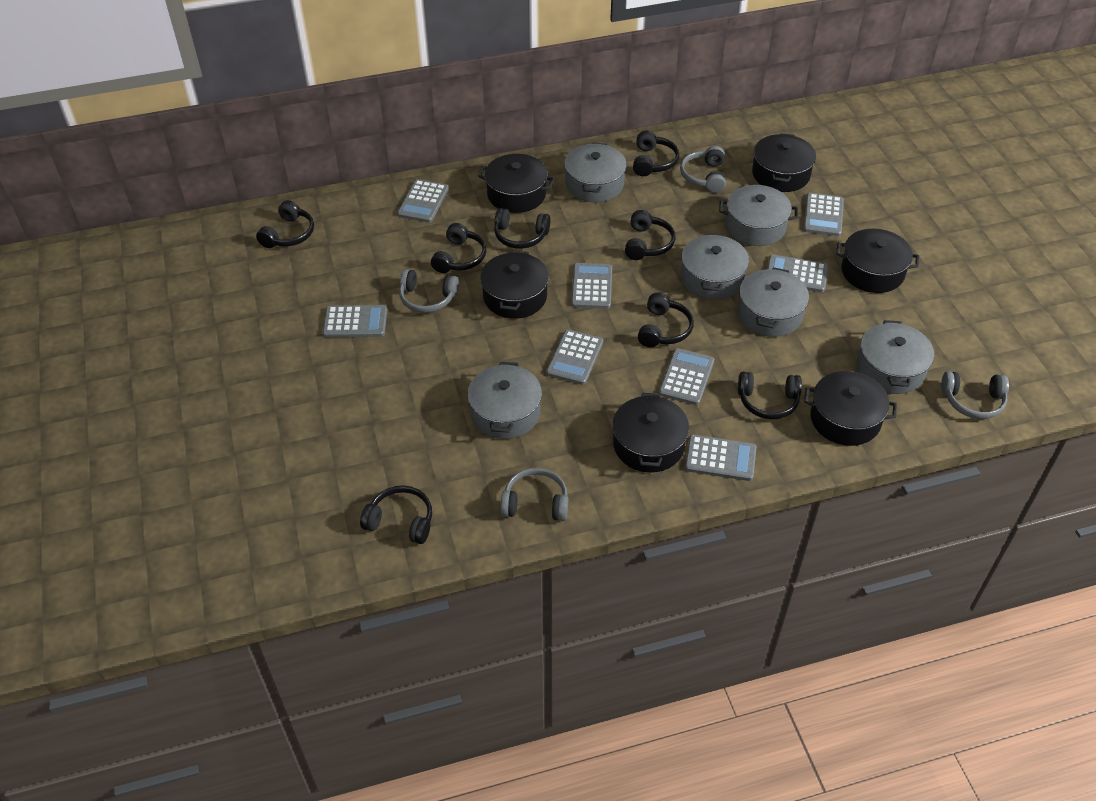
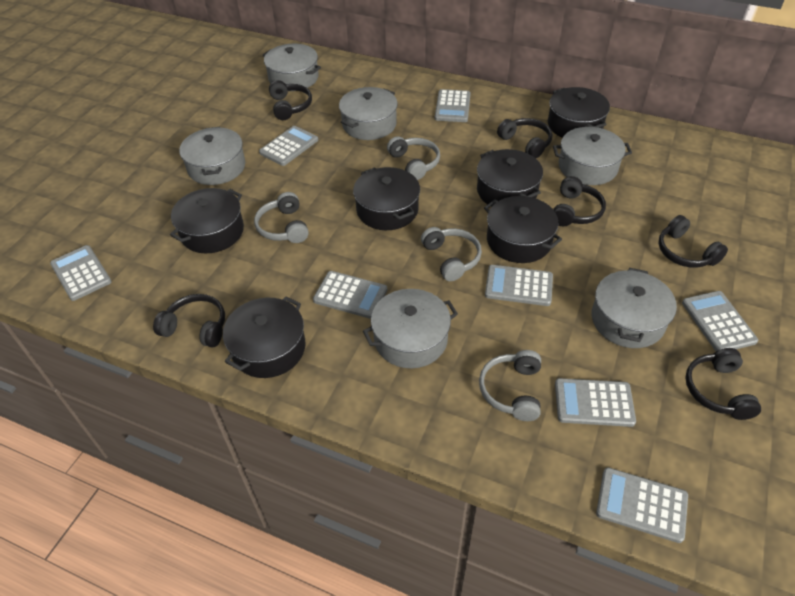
black headphones: [256,200,314,248] [360,486,432,544] [431,223,486,273] [494,208,550,249] [625,210,676,260] [633,131,679,176] [638,293,694,347] [738,372,802,419] = 8 -> [153,294,225,347] [269,80,312,120] [497,118,552,158] [553,176,606,226] [658,215,728,268] [685,348,761,420] = 6

